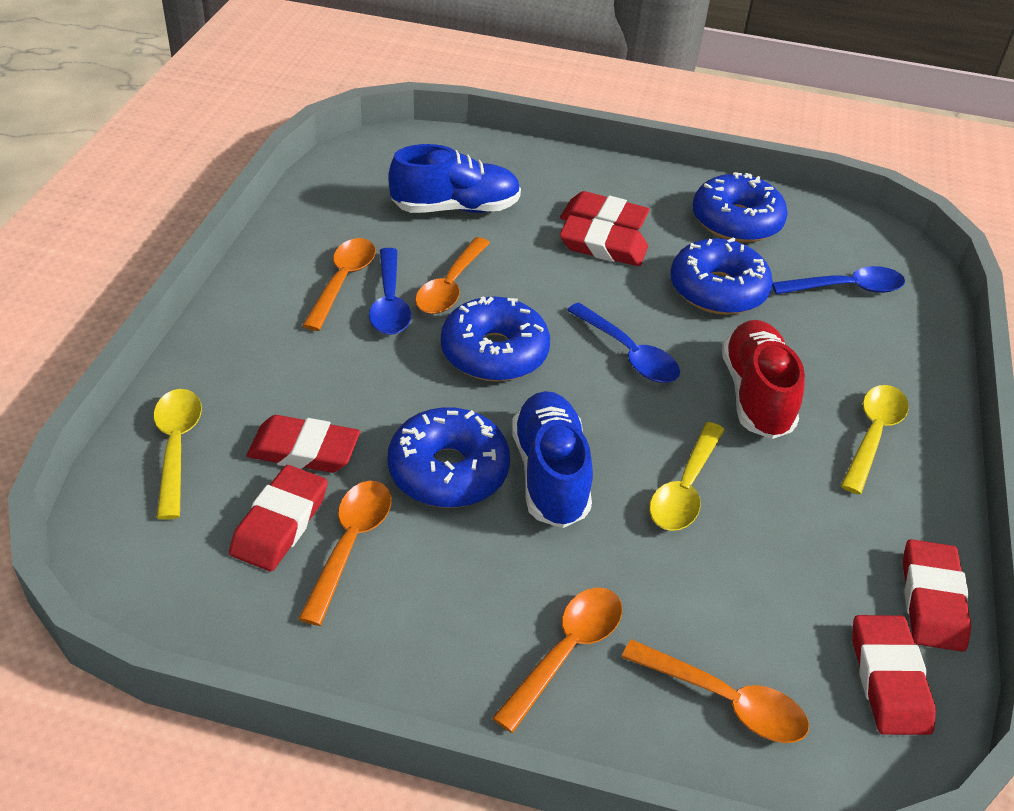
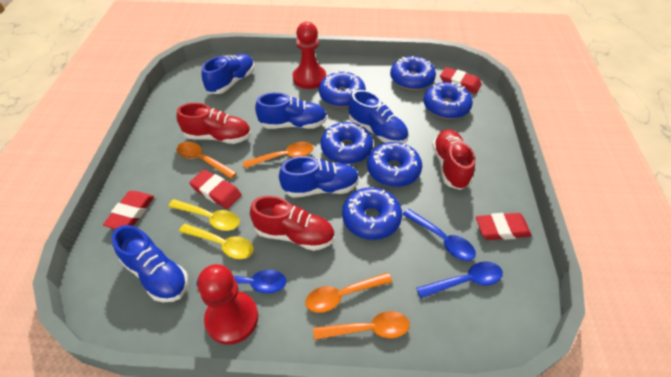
blue donut: [387,407,510,508] [441,297,550,382] [670,238,773,315] [693,172,788,243] = 4 -> [319,71,366,107] [320,122,373,164] [342,187,402,240] [367,142,422,187] [390,56,436,90] [423,82,473,119] = 6
blue shoe: [388,144,521,213] [512,391,593,528] = 2 -> [112,225,188,302] [202,54,254,94] [255,92,327,129] [279,156,359,198] [349,90,408,144] = 5
orange spoon: [298,481,391,626] [302,238,376,331] [415,237,490,314] [492,588,622,733] [622,639,809,743] = 5 -> [176,142,237,179] [243,142,314,169] [305,272,392,313] [313,311,410,340] = 4
red eraser: [229,465,328,571] [247,415,360,473] [560,191,650,230] [560,215,648,266] [852,615,936,735] [903,539,971,652] = 6 -> [103,191,154,229] [189,169,242,209] [440,67,482,94] [476,213,532,240] = 4
red pawn: none = 0 -> [197,264,258,345] [293,22,326,89] = 2
red shoe: [722,320,805,439] = 1 -> [177,103,251,144] [250,196,335,251] [432,129,475,190] = 3
yellow spoon: [154,389,202,520] [649,422,725,531] [841,385,909,494] = 3 -> [168,199,240,231] [179,224,254,259] = 2

